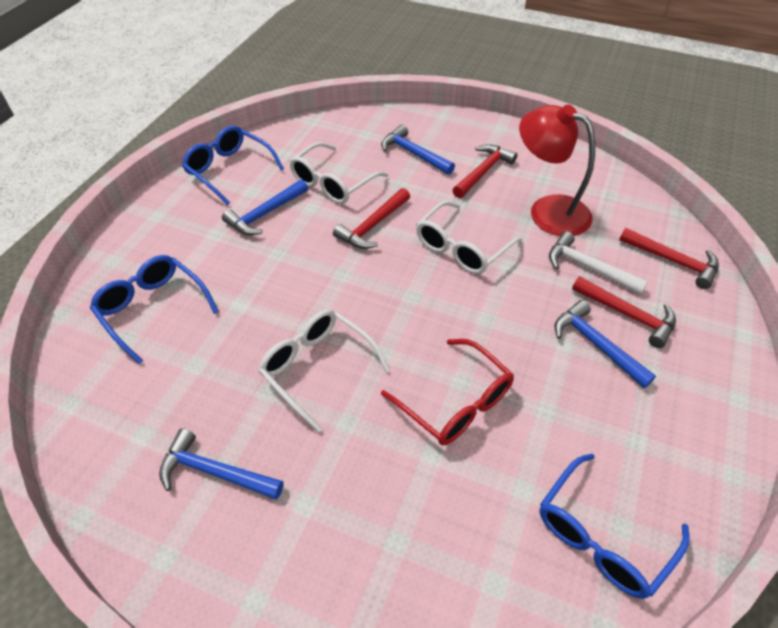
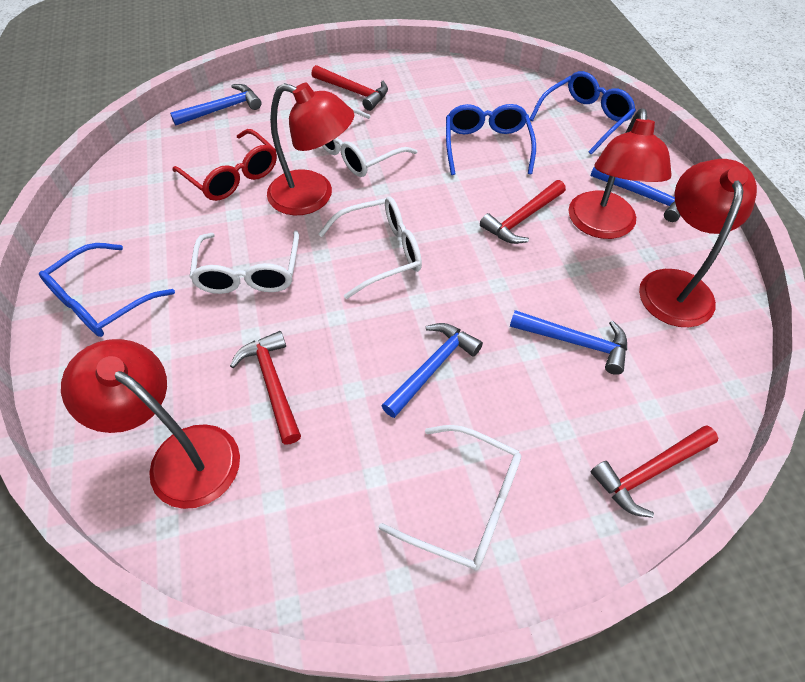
red lamp: [519,104,595,236] = 1 -> [61,339,240,509] [267,83,354,215] [568,108,672,239] [639,159,757,327] = 4
white glasses: [258,309,390,433] [289,142,388,204] [416,201,522,274] = 3 -> [189,231,299,294] [318,197,422,299] [322,108,418,177] [378,425,521,571] = 4
white hammer: [549,231,648,295] = 1 -> none = 0

